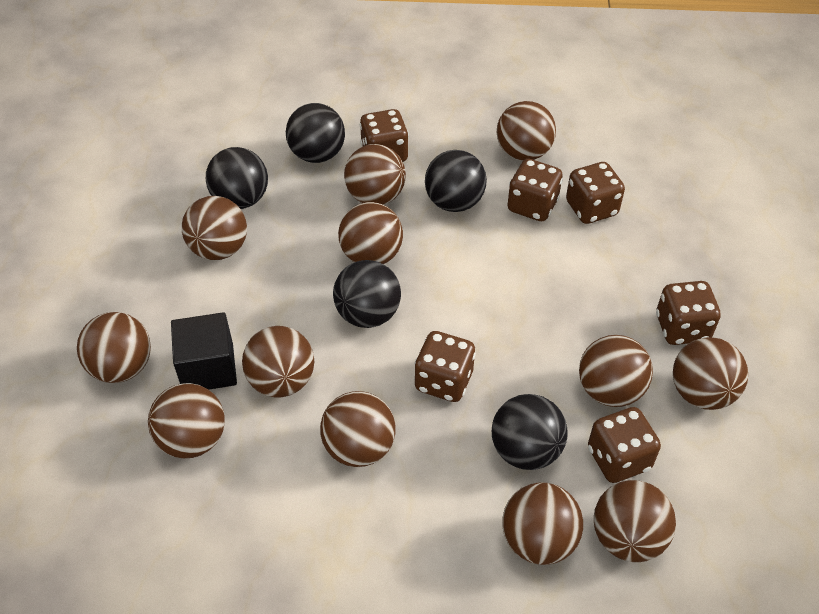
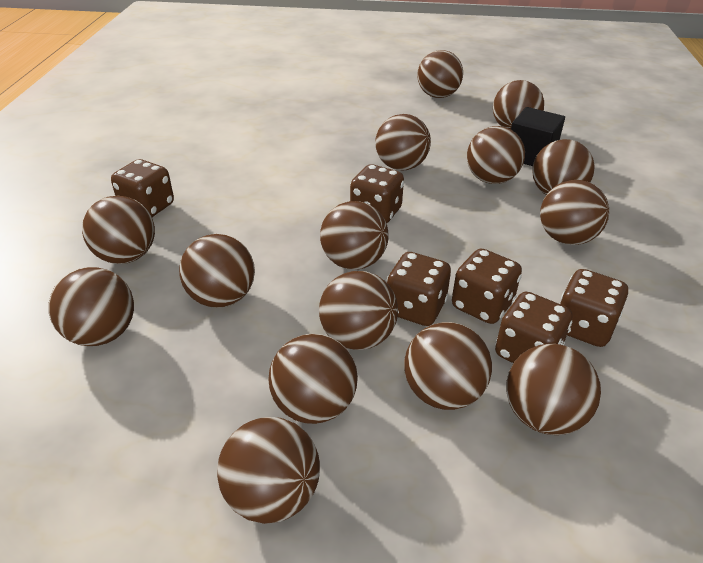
black ball: [206,147,268,209] [286,103,345,163] [333,260,401,328] [425,150,487,212] [492,394,568,470] = 5 -> none = 0
brown ball: [77,312,151,383] [148,383,225,458] [182,196,247,260] [242,326,314,397] [320,391,395,467] [338,202,403,264] [344,144,406,205] [496,101,556,161] [502,482,583,565] [579,335,653,407] [594,480,676,562] [673,337,748,410] = 12 -> [48,267,134,346] [82,196,155,264] [179,234,255,308] [217,417,320,524] [268,334,358,424] [319,271,398,350] [320,201,389,270] [375,114,431,170] [404,322,492,410] [417,50,463,98] [467,126,525,184] [493,80,544,129] [506,344,601,435] [532,139,595,195] [540,180,609,245] = 15

